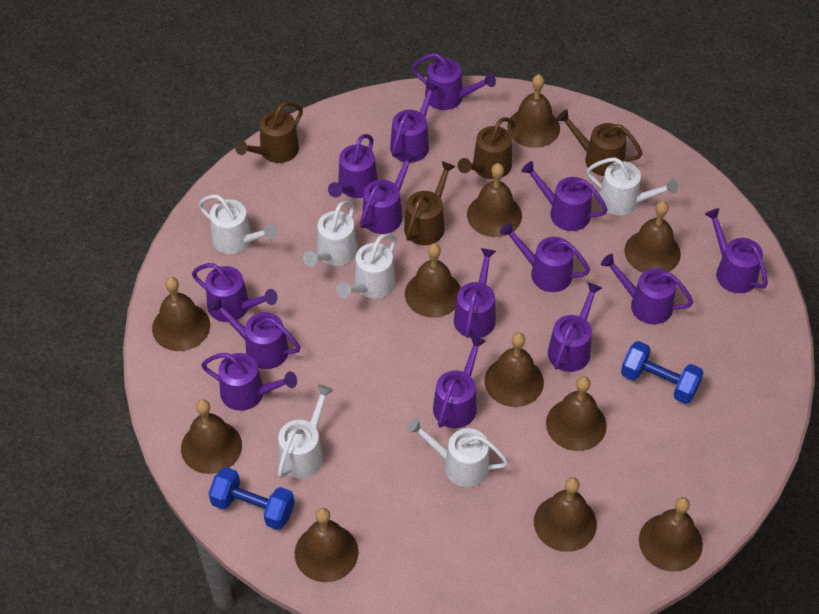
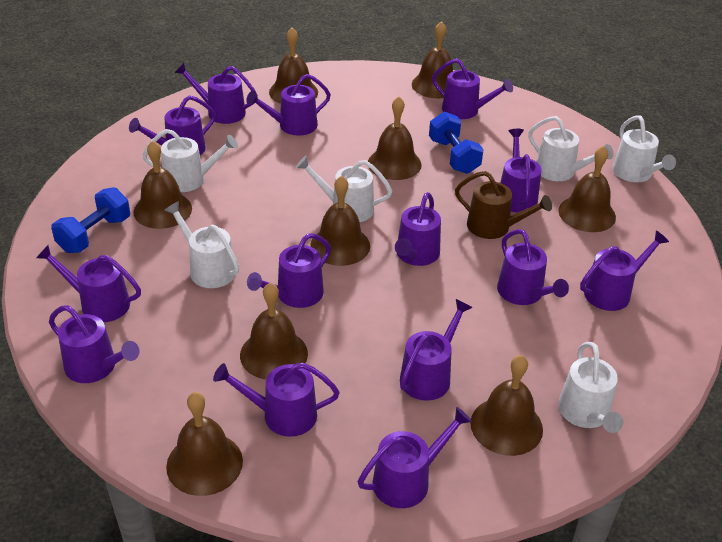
brown bell: [152,277,210,351] [181,399,242,474] [295,508,358,582] [405,243,461,317] [467,163,522,237] [484,333,544,407] [507,74,560,148] [534,477,597,552] [546,376,607,451] [624,201,681,273] [639,497,703,572] = 11 -> [133,141,192,229] [166,392,243,496] [240,283,308,380] [269,28,318,104] [310,176,370,266] [368,96,422,180] [412,21,453,98] [470,355,543,456] [558,145,616,232] = 9
brown watering can: [235,102,303,163] [404,161,456,245] [458,117,515,179] [556,109,643,176] = 4 -> [455,171,552,239] = 1

